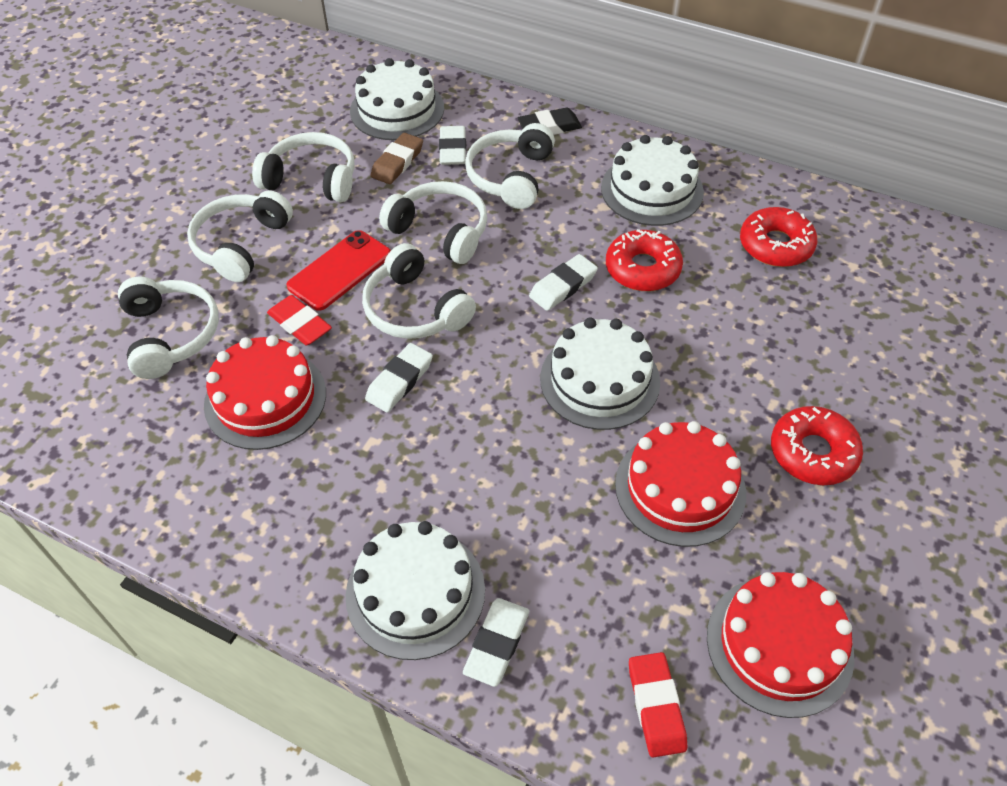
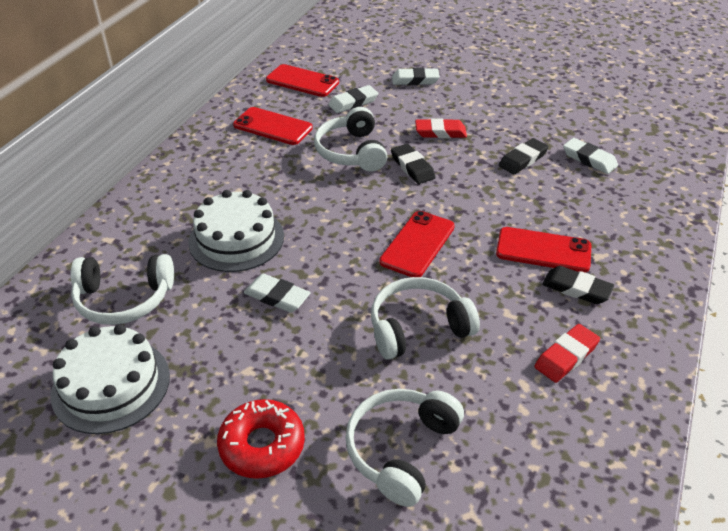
black eraser: [518,108,582,135] = 1 -> [391,144,436,184] [499,138,549,174] [542,266,614,304] = 3
brown eraser: [371,133,423,184] = 1 -> none = 0
red cake: [204,335,326,450] [615,421,746,547] [707,572,855,718] = 3 -> none = 0
red donut: [606,229,683,291] [740,207,817,267] [771,406,863,485] = 3 -> [217,399,305,479] = 1
red phone: [286,230,391,311] = 1 -> [233,107,313,145] [266,64,339,97] [379,211,455,277] [496,227,591,273] = 4
white cake: [346,521,485,660] [350,58,444,140] [540,317,660,430] [601,135,704,226] = 4 -> [51,324,170,434] [188,190,284,272] = 2
white headphones: [118,277,219,379] [187,190,293,282] [252,132,355,202] [362,243,476,339] [379,181,487,264] [465,123,555,209] = 6 -> [70,254,174,325] [314,107,387,172] [345,389,464,507] [371,277,480,360] = 4

